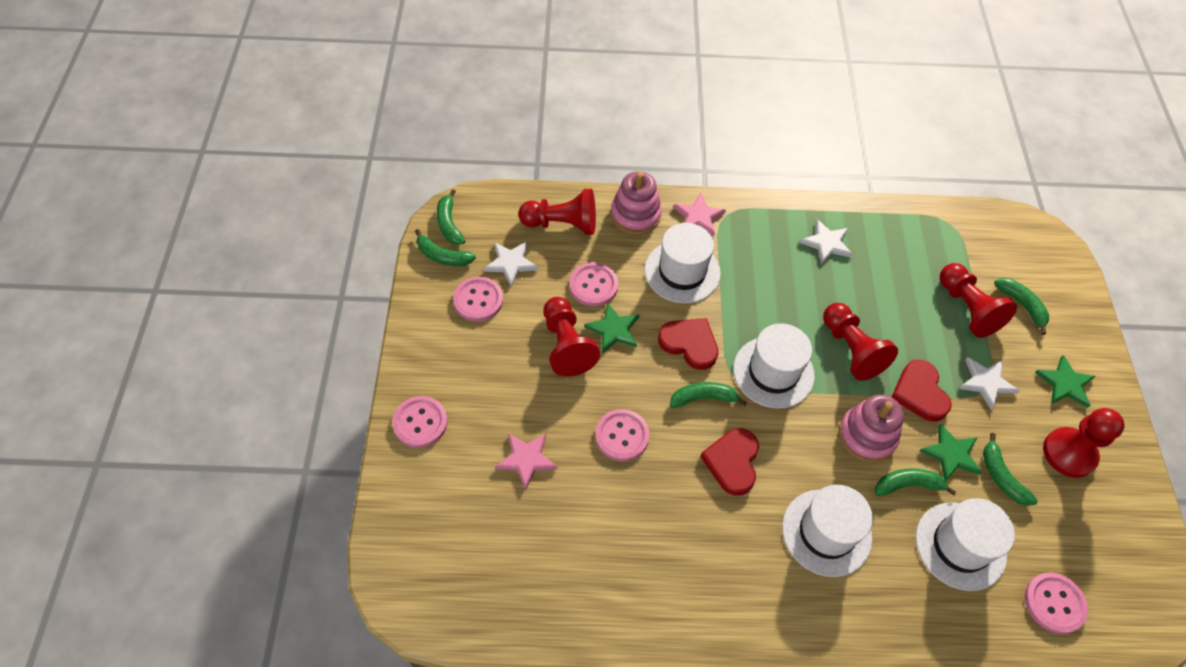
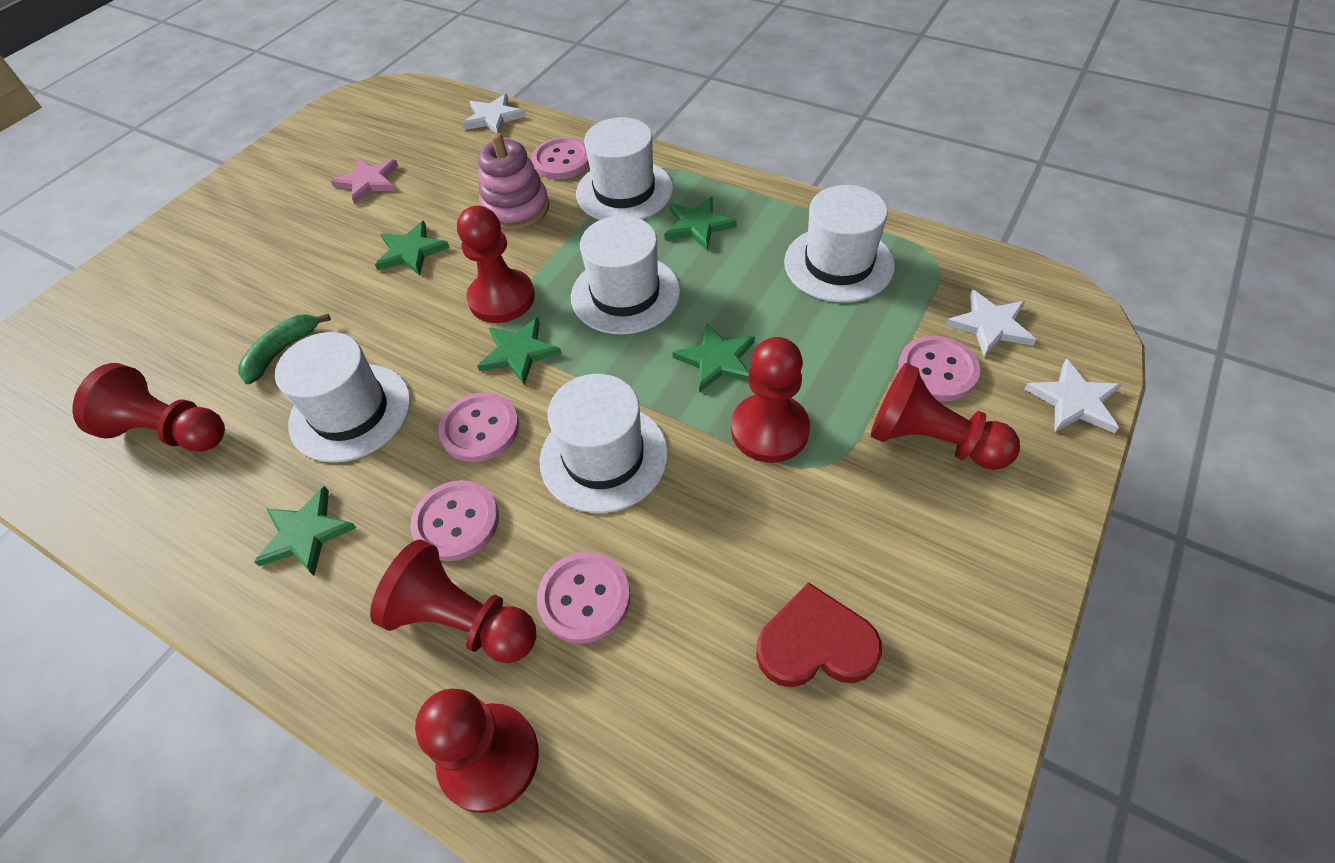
green banana: [415,229,476,266] [437,189,465,245] [670,382,747,408] [875,468,957,496] [983,433,1038,506] [994,278,1049,335] = 6 -> [238,314,331,385] = 1
green star: [584,302,640,353] [920,423,982,481] [1035,355,1096,408] = 3 -> [254,486,357,576] [375,221,450,275] [477,317,562,385] [664,196,737,250] [672,323,755,393] = 5
pink stacking toy: [611,171,662,235] [839,395,904,462] = 2 -> [478,133,550,231] = 1
pink star: [495,433,558,490] [673,193,726,236] = 2 -> [331,158,398,204] = 1
red heart: [658,318,718,370] [700,428,759,496] [891,360,952,421] = 3 -> [756,582,882,687] = 1
red pawn: [519,189,596,235] [543,297,600,377] [823,303,898,381] [940,263,1017,338] [1043,408,1125,478] = 5 -> [73,363,225,452] [370,540,536,663] [415,689,539,813] [457,206,535,323] [731,337,810,463] [870,363,1020,470] = 6
white hat: [645,223,721,303] [733,323,815,409] [782,485,873,577] [916,498,1015,591] = 4 -> [275,332,411,463] [540,374,668,513] [571,216,680,335] [576,117,673,220] [784,185,895,303] = 5

